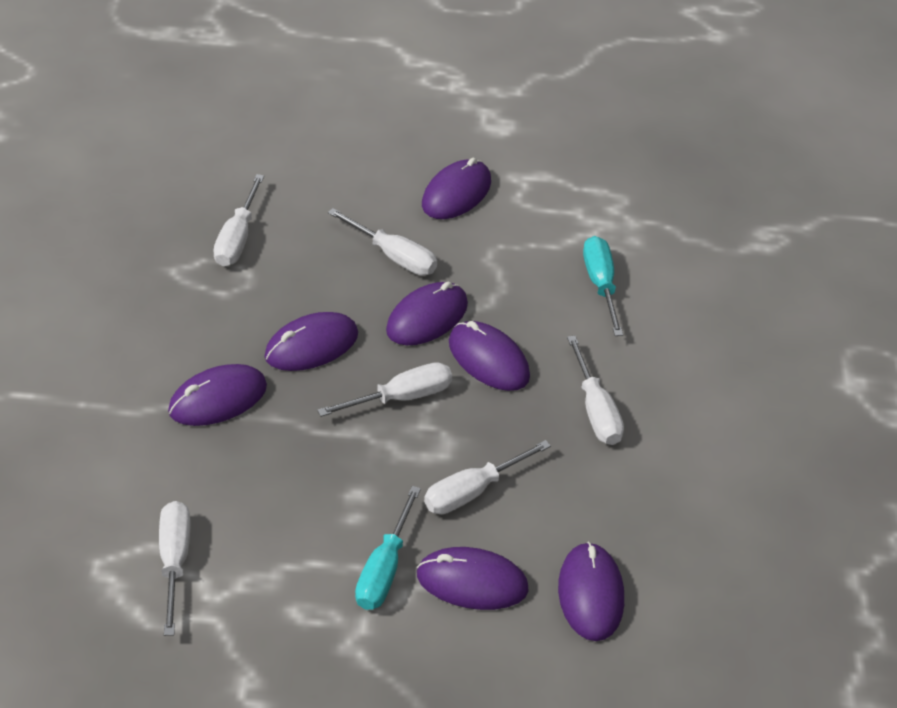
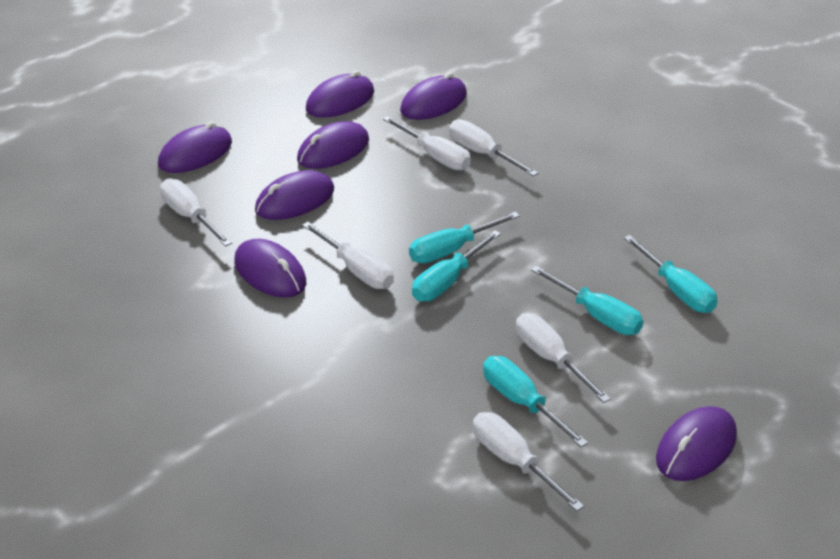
turquoise screwdriver: [355,486,421,610] [583,236,623,336] = 2 -> [409,212,520,263] [412,230,501,302] [483,356,588,447] [531,266,643,335] [624,235,717,313] = 5

